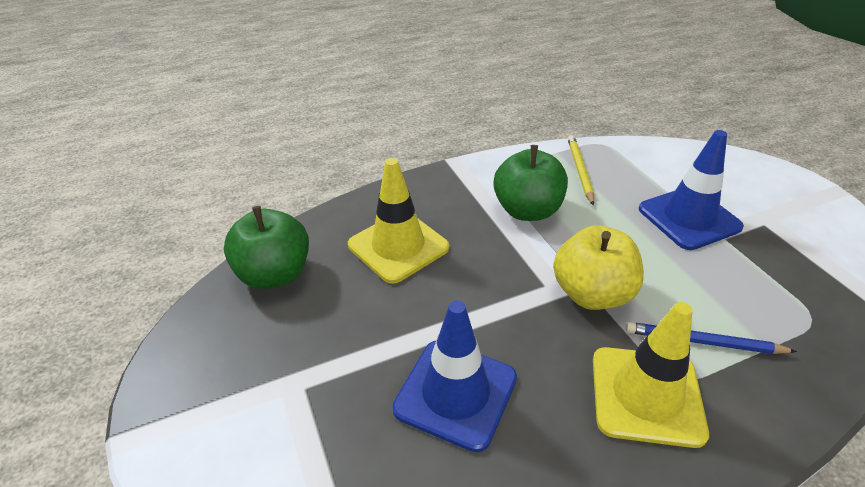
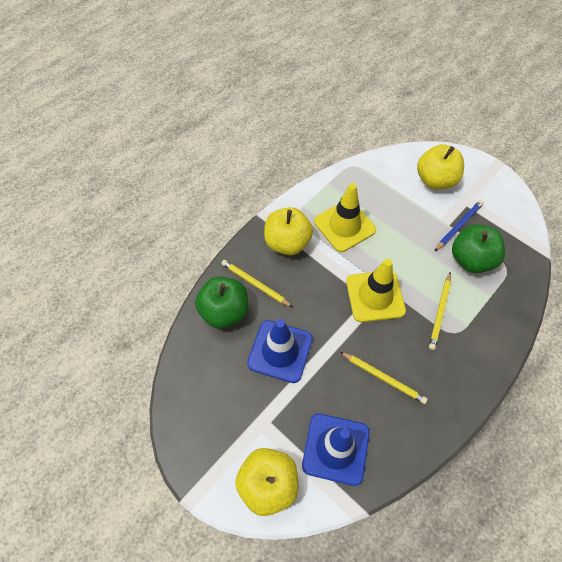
yellow apple: [553,226,644,310] = 1 -> [235,448,298,516] [264,207,313,255] [417,144,464,189] = 3
yellow pencil: [568,135,594,206] = 1 -> [221,260,293,307] [340,352,428,404] [429,272,451,350] = 3

